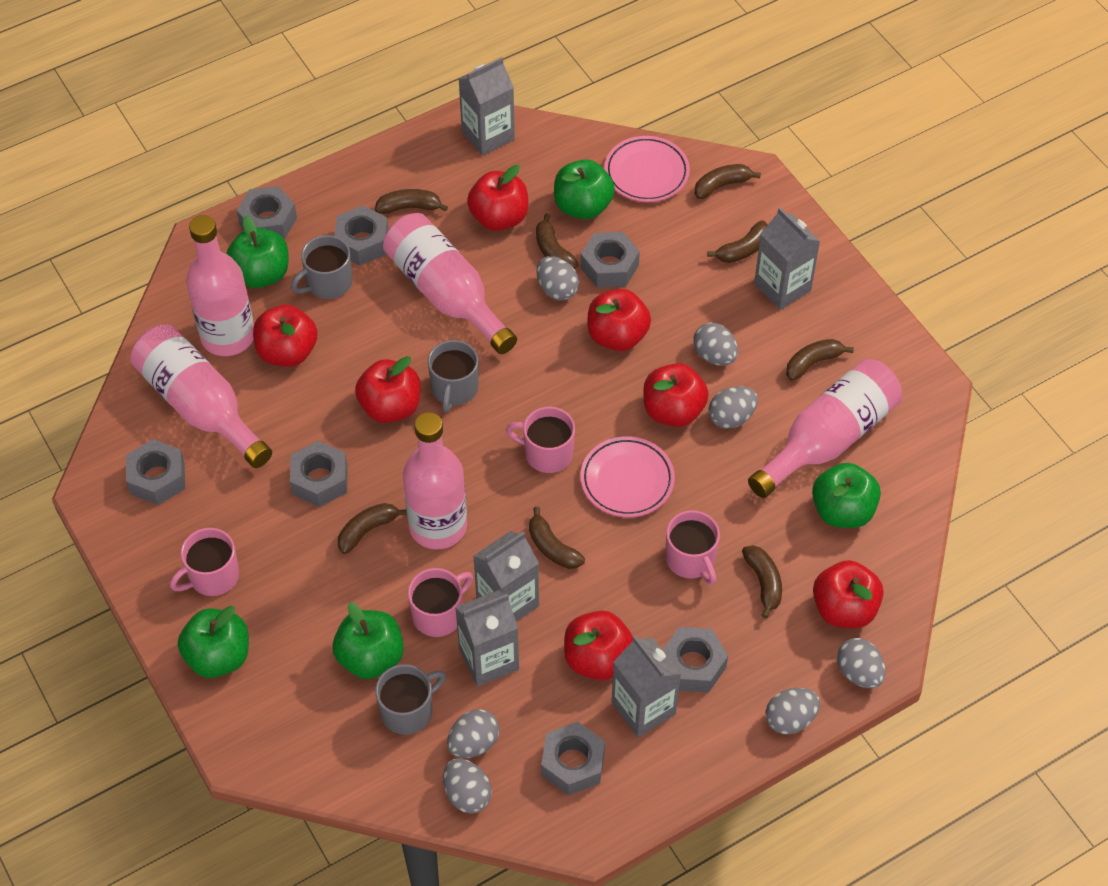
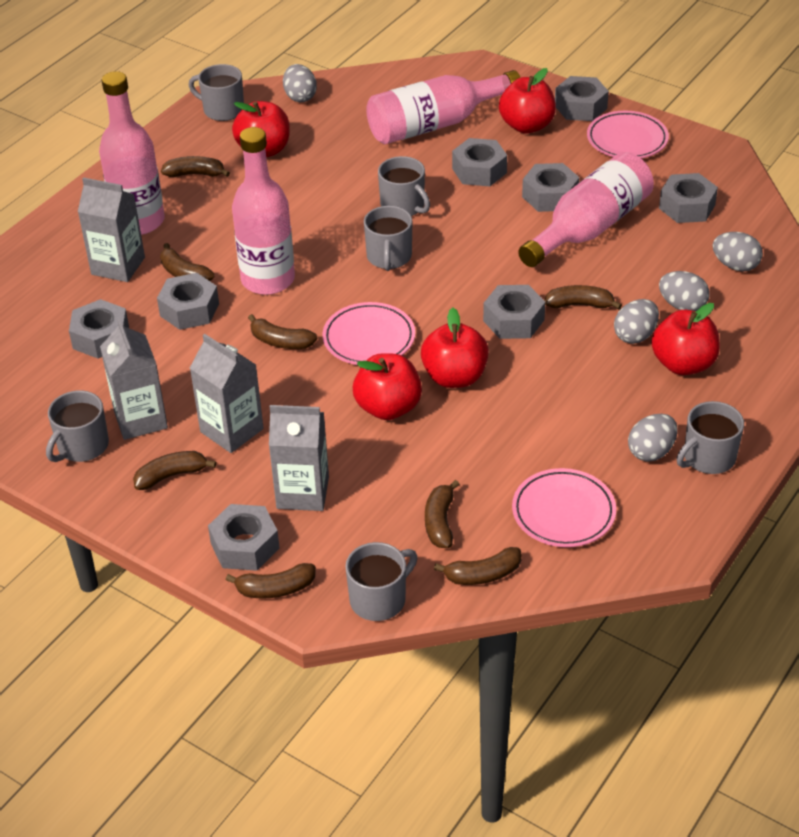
green apple: [178,606,249,678] [226,215,289,288] [333,602,404,679] [554,160,615,219] [812,463,881,528] = 5 -> none = 0
grey carton: [455,590,519,686] [459,57,515,155] [473,531,539,622] [612,636,681,737] [754,207,820,310] = 5 -> [78,177,145,282] [100,319,168,440] [190,334,263,453] [269,405,329,511] = 4
grey egg: [443,758,492,813] [447,709,499,758] [537,256,579,300] [693,323,738,366] [709,386,758,429] [765,688,820,734] [837,638,886,688] = 7 -> [283,64,317,102] [614,299,659,344] [628,414,678,462] [659,271,709,311] [712,232,763,272] = 5
grey mug: [291,235,352,299] [375,664,446,735] [428,340,478,413] = 3 -> [46,391,109,462] [189,64,244,121] [345,542,417,621] [364,206,412,271] [378,156,430,216] [676,401,744,474] = 6
grey nut: [126,439,185,505] [237,186,297,239] [290,441,348,507] [334,205,388,266] [541,722,605,796] [581,232,640,288] [663,627,728,693] = 7 -> [69,299,129,359] [157,273,219,330] [208,504,280,571] [452,138,507,186] [483,285,545,339] [522,163,580,212] [555,76,609,121] [659,173,718,223] = 8
pink bottle: [130,324,272,468] [186,215,254,356] [383,213,517,354] [403,412,467,549] [748,359,902,498] = 5 -> [99,71,165,235] [232,127,295,295] [366,70,520,144] [518,152,654,267] = 4
pink mug: [170,528,239,596] [408,568,473,637] [506,407,575,473] [665,510,720,585] = 4 -> none = 0
pink plate: [580,436,675,517] [604,136,690,202] = 2 -> [322,302,415,365] [512,468,616,547] [587,111,669,158] = 3
red apple: [253,304,318,367] [355,356,420,423] [467,165,528,231] [564,610,633,680] [588,289,651,351] [643,363,709,427] [813,560,884,628] = 7 -> [232,101,290,157] [353,353,422,420] [421,308,489,388] [499,68,556,134] [651,303,720,375] = 5

